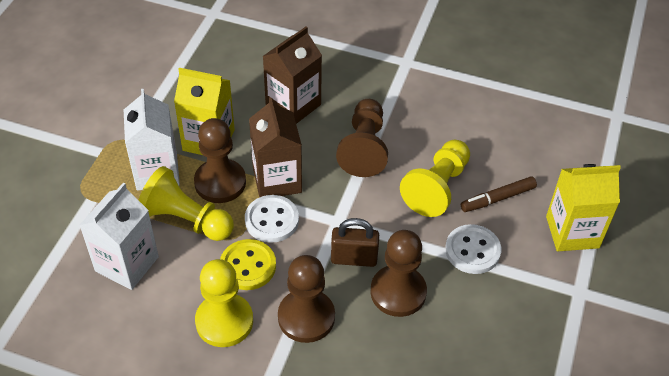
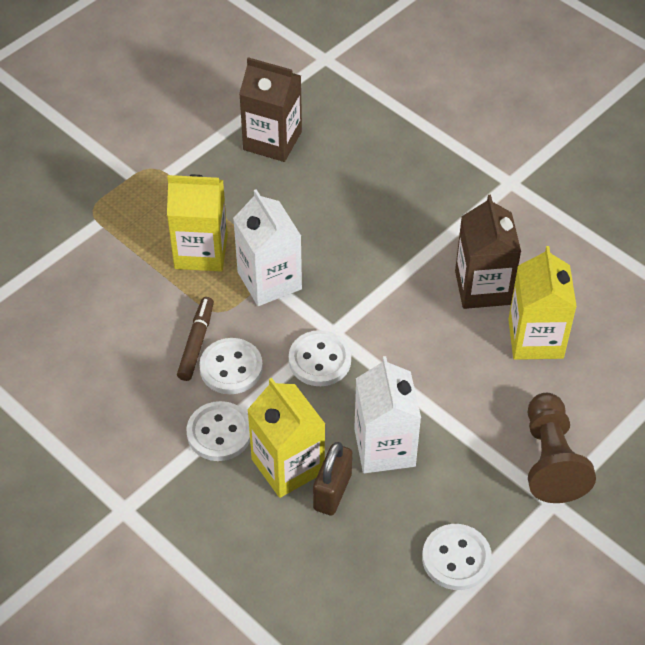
brown pawn: [194,118,246,203] [278,255,335,343] [336,99,388,177] [370,230,427,317] = 4 -> [528,393,596,503] = 1
white button: [245,195,299,243] [445,224,501,274] = 2 -> [187,401,250,461] [199,338,263,394] [289,330,351,386] [422,524,492,590] = 4
yellow button: [220,239,276,290] = 1 -> none = 0
yellow carton: [174,68,235,155] [546,164,621,251] = 2 -> [167,175,228,272] [247,378,325,498] [508,246,577,360] = 3
yellow pawn: [139,166,234,241] [195,259,253,347] [400,140,470,217] = 3 -> none = 0

